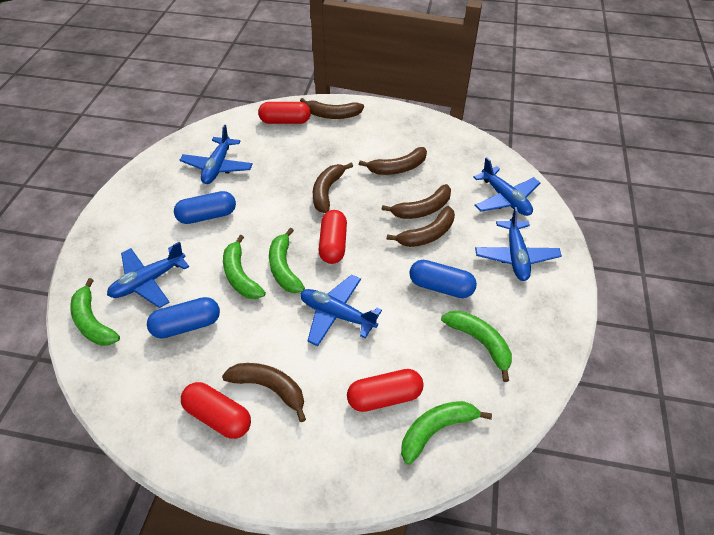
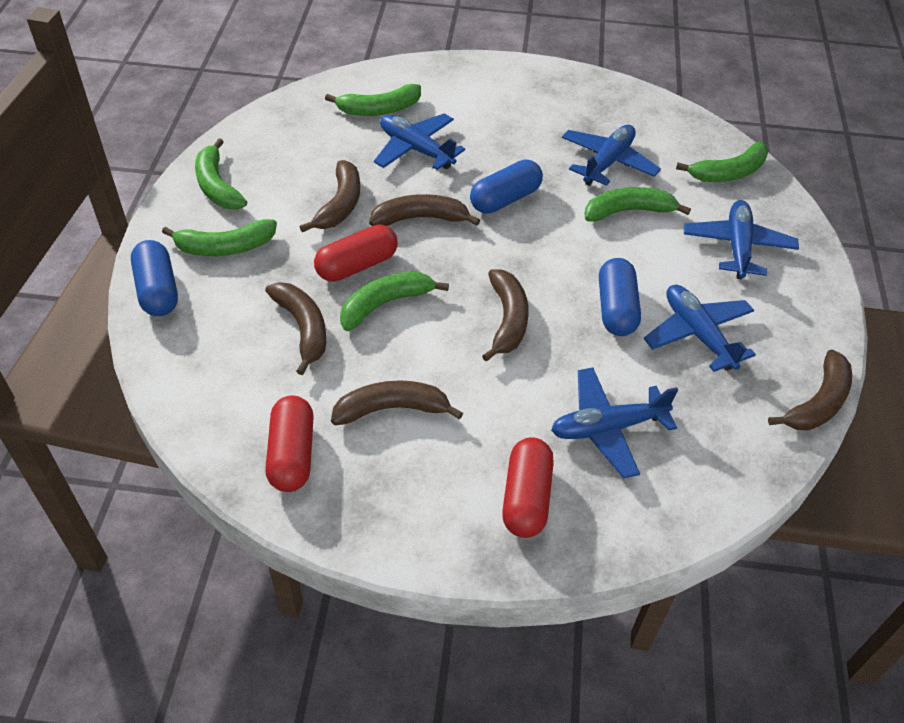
green banana: [70,278,120,346] [223,235,266,299] [269,228,305,293] [401,401,492,465] [441,311,512,382] = 5 -> [162,219,277,256] [195,138,247,209] [325,84,421,116] [340,272,449,331] [584,187,691,222] [676,142,768,182] = 6
red capsule: [181,382,251,439] [258,102,311,124] [319,210,347,264] [347,369,424,412] = 4 -> [265,395,314,492] [314,224,398,282] [502,437,554,538] = 3

